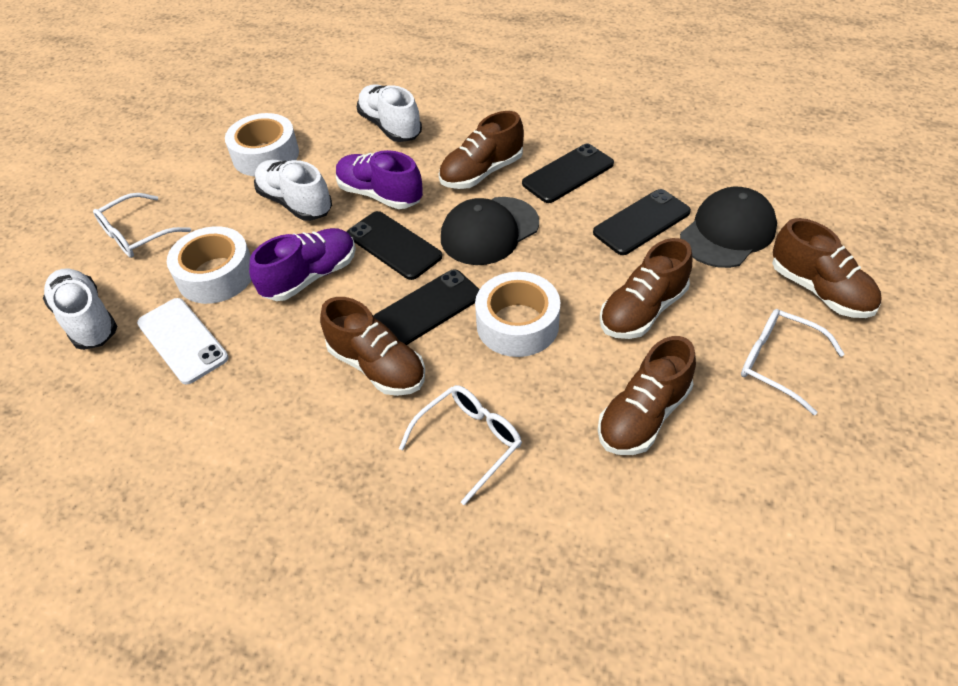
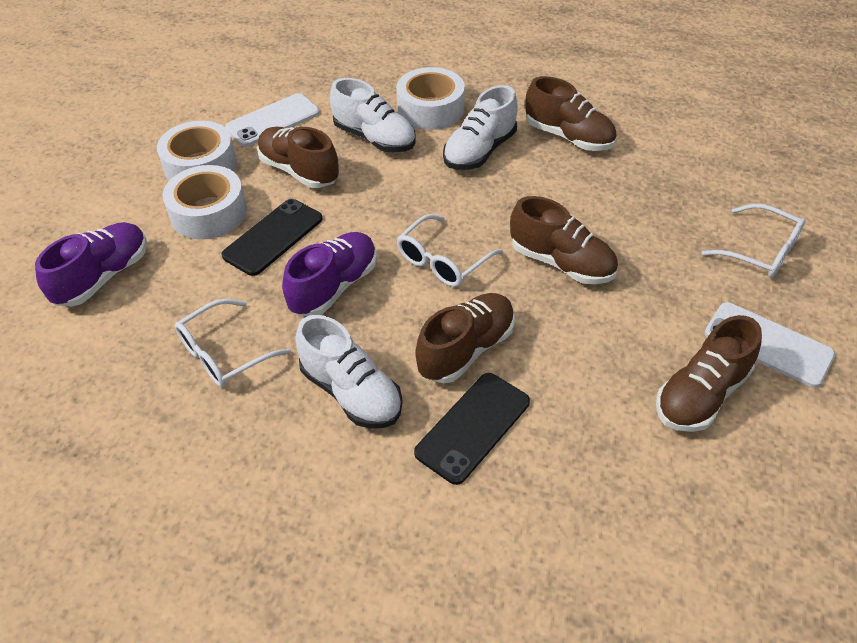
black cap: [441,197,539,265] [680,187,777,268] = 2 -> none = 0
black phone: [347,211,442,280] [374,269,480,345] [522,144,614,203] [593,189,691,255] = 4 -> [221,199,323,276] [414,373,530,485] = 2
white phone: [137,298,229,384] = 1 -> [225,93,320,147] [704,302,835,388] = 2

